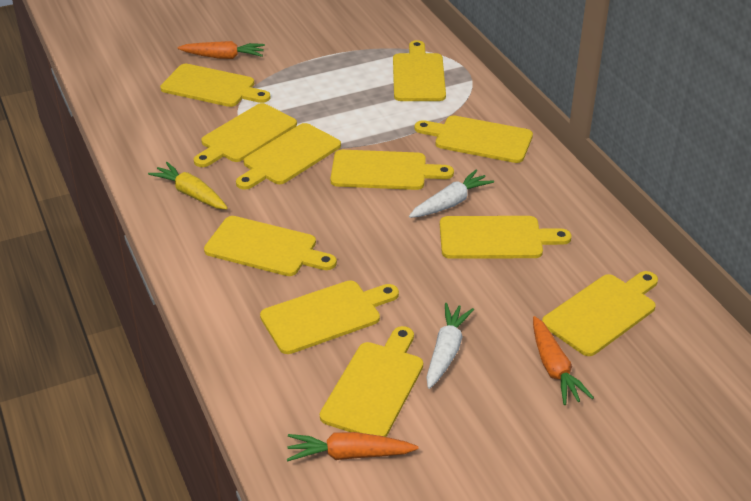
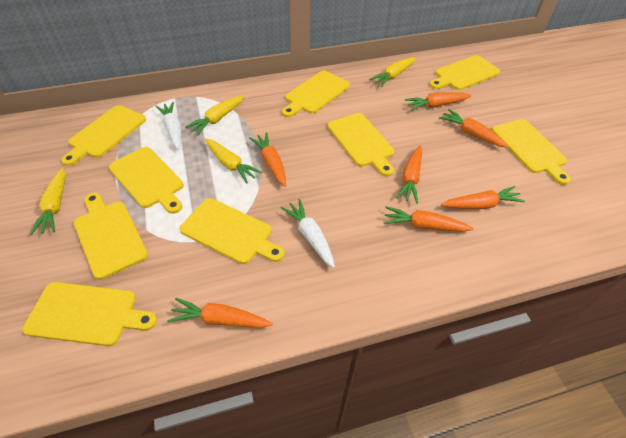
orange carrot: [178,41,265,59] [287,432,418,462] [533,316,594,405] = 3 -> [167,298,273,328] [249,132,286,187] [384,206,474,232] [396,145,422,203] [405,92,471,111] [439,109,509,148] [441,186,525,209] = 7
yellow carrot: [148,162,228,210] = 1 -> [30,168,66,235] [185,96,244,135] [205,138,262,184] [369,57,416,87] = 4
yellow cutting board: [160,64,271,107] [194,103,297,167] [204,216,337,276] [236,123,341,190] [260,281,399,354] [320,326,423,437] [330,150,454,190] [393,40,446,101] [415,115,533,163] [440,216,572,259] [542,271,658,356] = 11 -> [22,282,157,346] [61,105,146,166] [74,193,148,280] [109,147,184,214] [180,198,284,264] [282,70,350,117] [328,113,394,176] [429,55,500,90] [492,119,571,185] = 9

